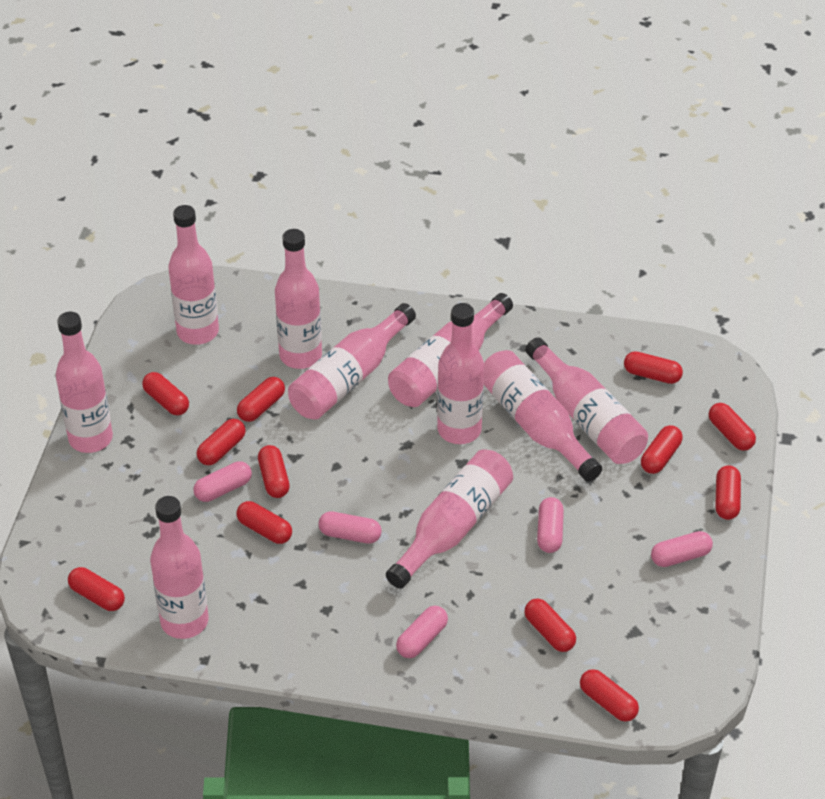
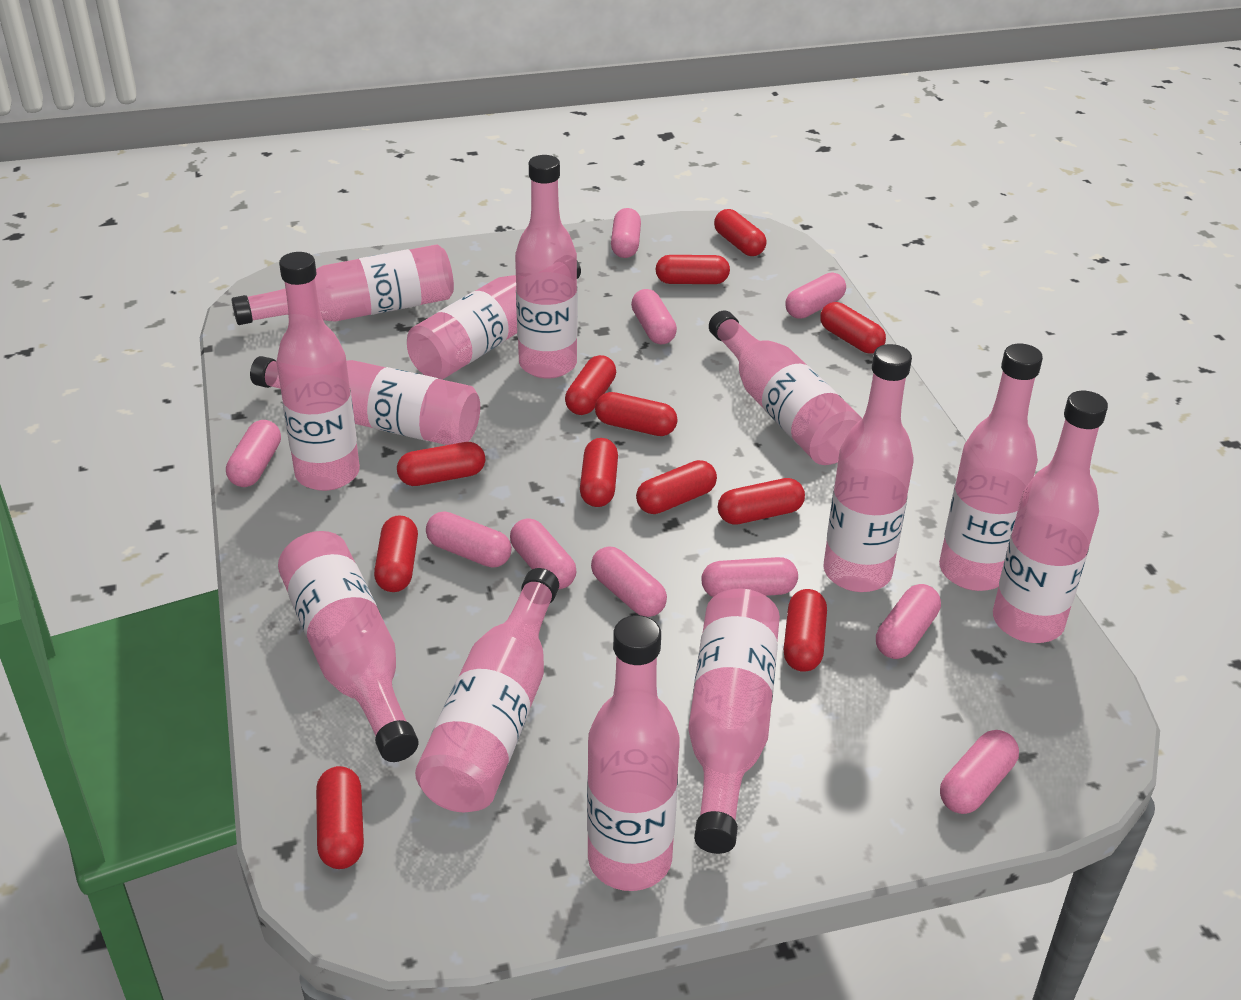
pink bottle: [56,312,113,453] [150,496,208,639] [169,205,219,345] [275,229,322,369] [288,303,416,420] [386,449,513,589] [388,293,513,407] [437,303,484,444] [484,350,602,482] [525,337,648,464] = 10 -> [232,244,454,325] [250,356,480,445] [276,252,360,491] [278,531,418,762] [407,261,581,379] [415,568,559,812] [515,155,578,379] [587,615,680,891] [688,588,780,854] [709,311,862,465] [824,344,914,592] [939,344,1043,591] [993,391,1108,643] = 13
pink capsule: [194,461,252,502] [318,511,382,544] [396,606,448,658] [537,497,564,553] [651,531,713,567] = 5 -> [226,420,281,487] [426,511,512,568] [510,518,577,589] [591,547,667,617] [611,208,641,258] [631,289,677,344] [702,557,798,597] [785,273,846,319] [876,584,941,659] [940,730,1019,814] = 10

